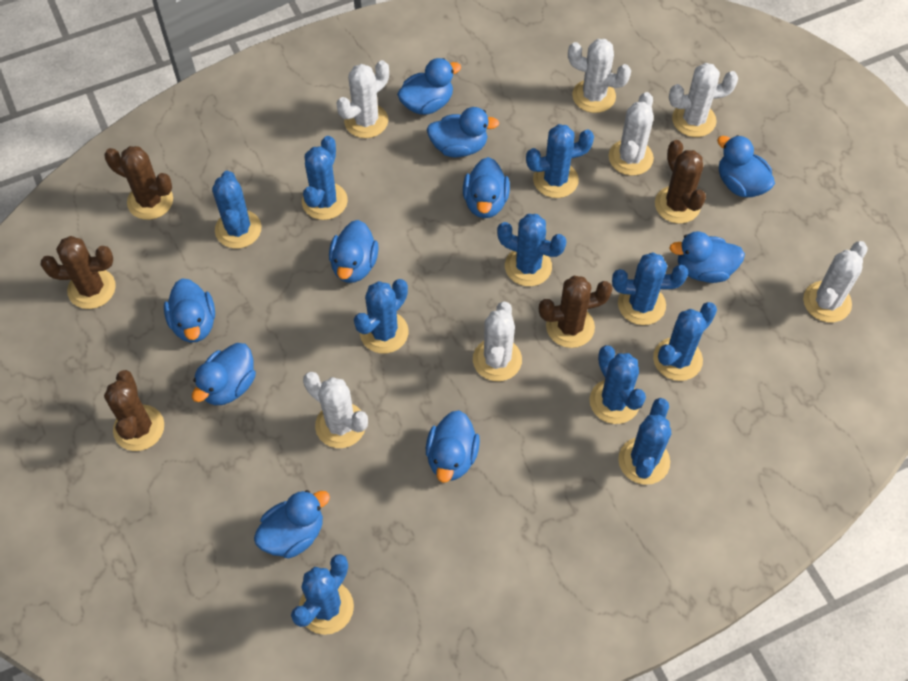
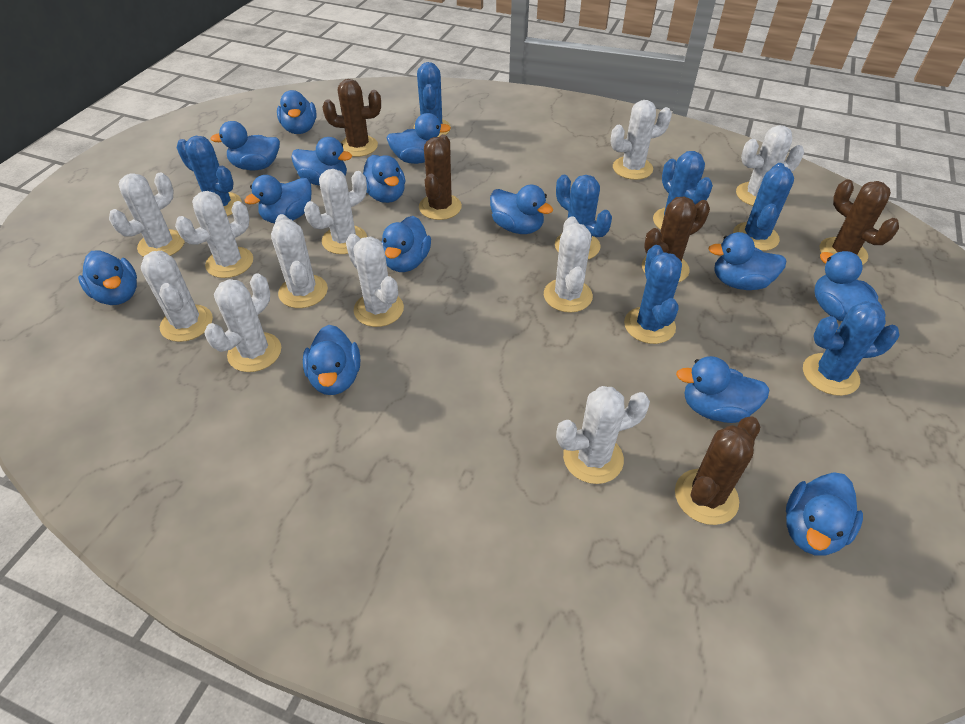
blue cactus: [212,171,262,249] [291,554,354,635] [302,136,348,220] [354,279,409,353] [497,214,567,286] [526,124,594,198] [589,345,646,424] [612,252,688,325] [618,398,671,485] [653,302,717,381] = 10 -> [176,136,242,216] [413,62,451,137] [555,175,612,259] [624,245,682,344] [653,151,713,230] [733,163,794,251] [803,301,899,396] = 7
blue duck: [164,278,215,343] [192,343,256,405] [254,490,330,558] [329,220,379,283] [397,58,461,115] [426,410,480,483] [427,107,499,157] [463,157,510,218] [669,231,745,283] [717,135,775,197] = 10 -> [78,250,137,305] [210,121,280,170] [244,175,311,223] [277,90,317,134] [291,137,352,186] [303,325,360,395] [363,155,405,203] [382,216,431,272] [387,113,451,164] [490,185,553,234] [676,356,769,423] [708,232,786,290] [786,472,863,556] [814,251,882,321] = 14
white cactus: [303,372,368,448] [336,60,389,138] [473,302,522,381] [568,39,631,113] [608,92,654,176] [669,63,738,137] [803,241,868,322] = 7 -> [109,173,185,257] [141,251,213,342] [175,191,253,278] [205,274,281,372] [271,214,328,308] [304,169,367,254] [346,234,404,327] [544,217,593,313] [556,386,650,484] [611,100,672,180] [736,125,804,206] = 11

